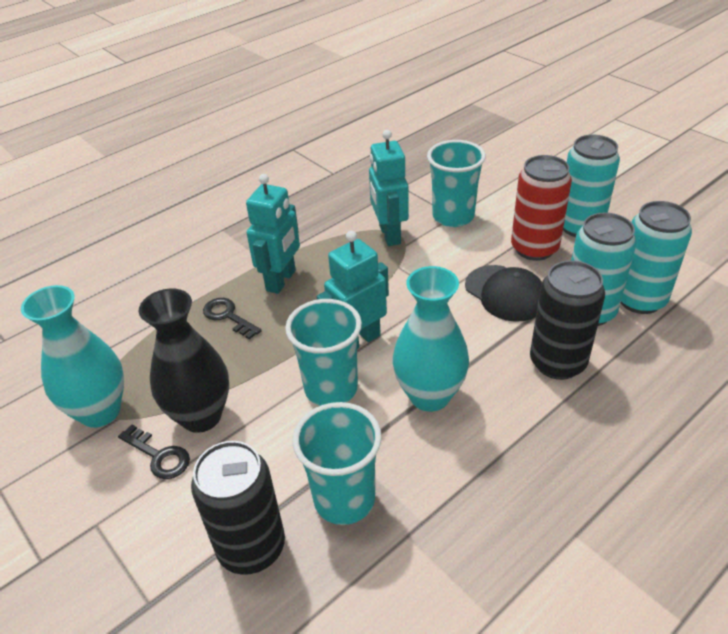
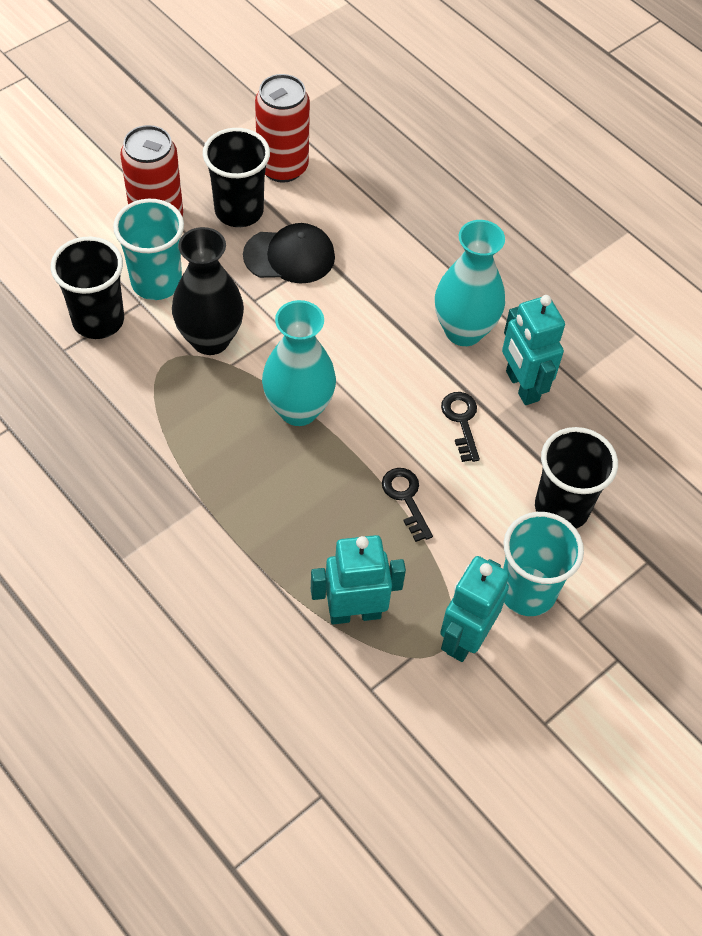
black can: [191,441,285,575] [530,261,605,380] = 2 -> none = 0
black cup: none = 0 -> [51,237,124,339] [203,128,270,227] [535,427,618,529] = 3
red can: [511,155,572,261] = 1 -> [120,125,183,216] [255,74,310,183] = 2
turquoise can: [563,135,620,237] [571,213,637,326] [621,201,692,314] = 3 -> none = 0
turquoise cup: [285,299,362,406] [293,402,382,525] [427,140,486,227] = 3 -> [113,199,184,300] [503,512,584,616] = 2

